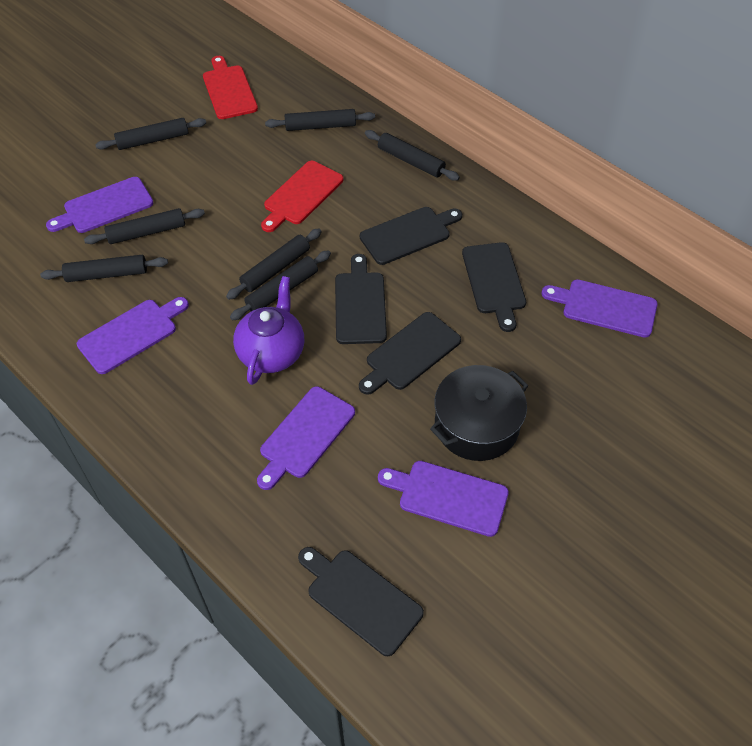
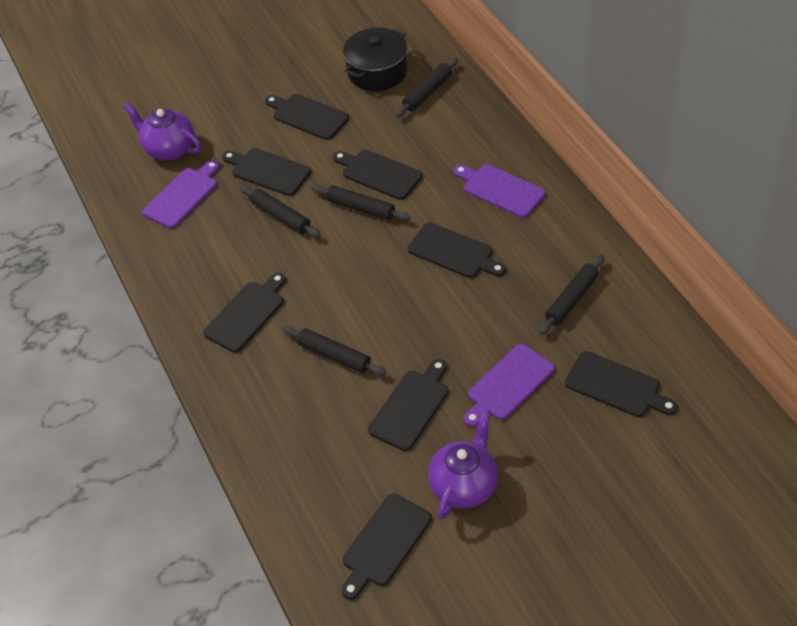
black cutting board: [298,547,424,656] [335,254,387,344] [359,312,461,395] [360,207,462,265] [462,242,526,332] = 5 -> [203,273,286,352] [222,148,311,196] [265,94,349,140] [333,150,423,200] [341,494,432,600] [368,359,448,451] [407,222,506,278] [565,351,678,417] = 8
black rolling pin: [40,255,168,282] [84,208,205,244] [95,118,206,150] [226,229,322,300] [230,250,331,320] [265,109,375,131] [365,130,460,181] = 7 -> [240,185,321,238] [283,326,387,376] [311,185,411,221] [395,57,458,118] [539,255,604,335] = 5
purple cutting board: [46,177,153,233] [77,297,189,374] [257,386,355,490] [378,461,509,537] [542,279,658,338] = 5 -> [142,160,220,228] [453,164,546,218] [464,344,555,427] = 3
purple teapot: [233,276,304,385] = 1 -> [123,102,201,160] [428,412,498,519] = 2
red cutting board: [203,56,258,119] [261,161,343,232] = 2 -> none = 0

